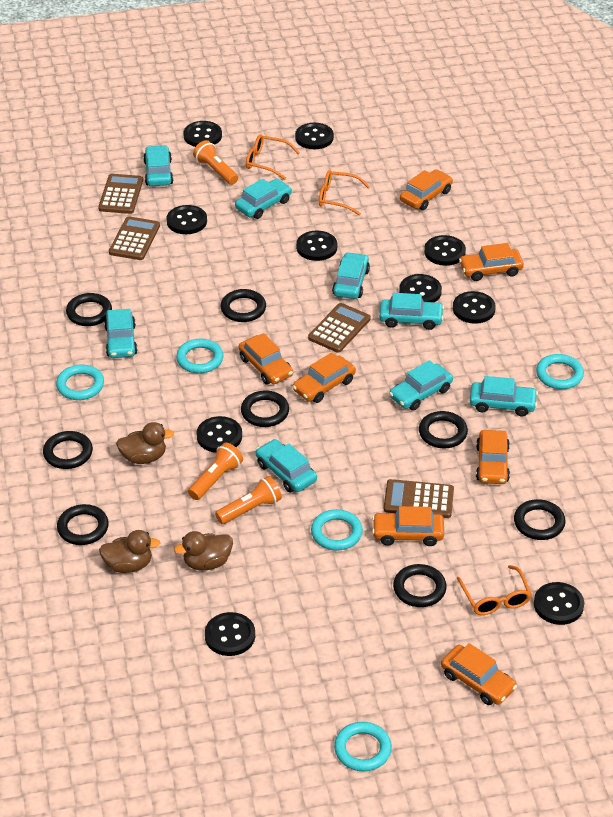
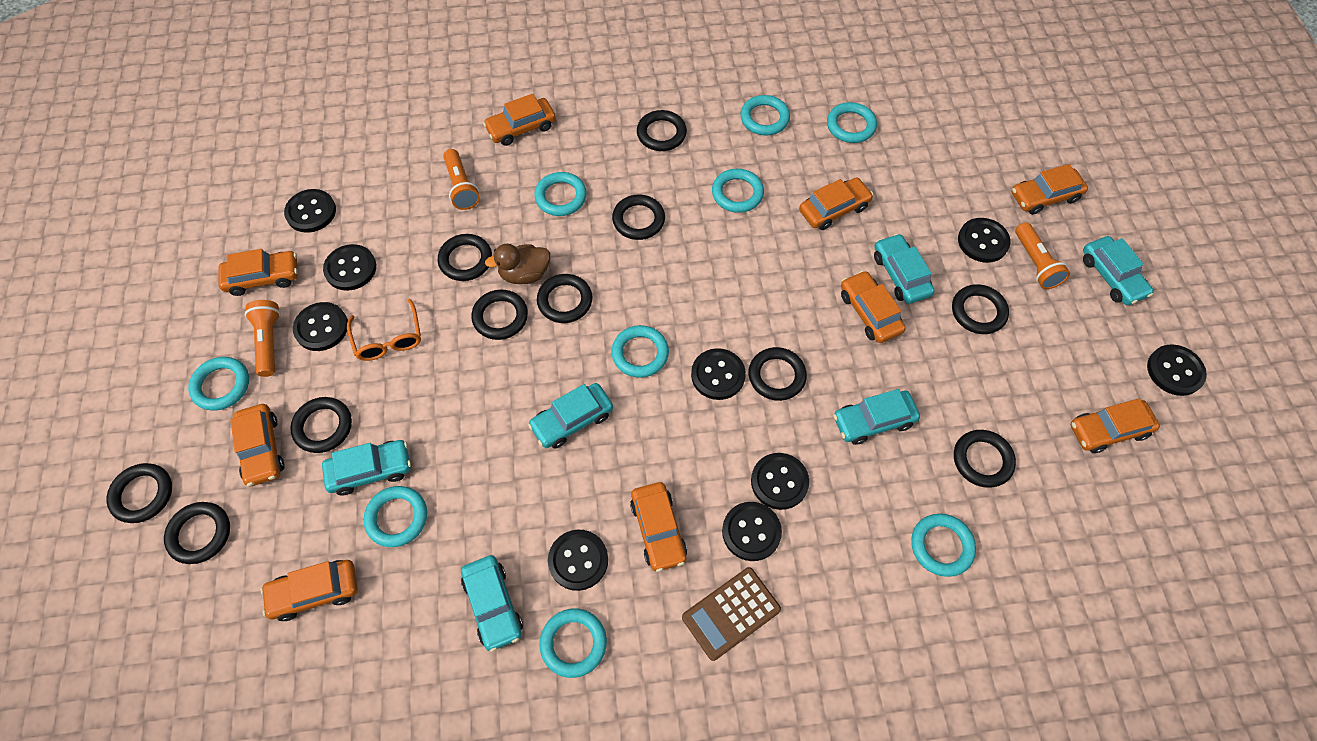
black button: [166,205,207,234] [183,121,222,147] [196,416,242,453] [205,612,255,656] [295,123,334,149] [296,231,337,261] [399,274,442,302] [424,235,466,266] [453,291,496,324] [534,582,584,625] = 10 -> [284,189,336,233] [293,302,348,351] [323,244,376,291] [548,530,608,591] [691,348,746,400] [722,502,782,561] [751,453,809,510] [958,218,1011,263] [1147,345,1207,396] = 9
black ring: [43,431,93,469] [57,504,109,545] [66,293,112,326] [221,289,266,322] [241,390,289,427] [393,564,446,607] [419,411,468,448] [514,499,566,540] = 8 -> [106,463,172,523] [164,502,230,564] [290,397,352,453] [438,234,492,281] [471,290,528,340] [537,274,593,323] [612,195,665,240] [637,110,687,151] [748,347,807,401] [952,284,1009,334] [954,430,1016,488] = 11
brown calculator: [98,174,143,214] [109,216,160,260] [308,303,371,353] [384,479,454,518] = 4 -> [682,567,781,661] = 1
brown duck: [99,530,160,573] [116,422,174,464] [174,531,233,571] = 3 -> [485,244,550,284] = 1
orange car: [238,333,293,385] [292,352,356,403] [372,506,444,546] [400,169,453,210] [441,643,517,705] [459,243,524,281] [476,430,510,484] = 7 -> [218,249,298,296] [230,404,284,487] [260,560,358,621] [483,94,556,146] [630,482,687,572] [799,177,873,230] [841,271,906,343] [1012,164,1088,215] [1070,398,1160,453] = 9
orange glasses: [246,134,300,180] [319,170,370,216] [457,565,531,615] = 3 -> [347,299,421,361] = 1
turquoise car: [104,309,138,358] [143,145,173,186] [235,178,292,219] [256,439,317,493] [332,252,370,299] [379,293,444,330] [389,360,453,411] [470,376,538,416] = 8 -> [322,440,411,496] [461,555,523,652] [528,383,613,449] [833,389,920,445] [874,234,935,304] [1083,236,1154,305] = 6
turquoise ring: [56,364,104,400] [176,339,223,373] [311,509,363,551] [334,722,392,771] [536,354,584,389] = 5 -> [188,357,249,411] [364,486,427,547] [534,172,587,216] [539,608,607,678] [611,325,669,378] [712,169,764,213] [740,95,790,136] [827,102,877,143] [911,514,976,577] = 9

